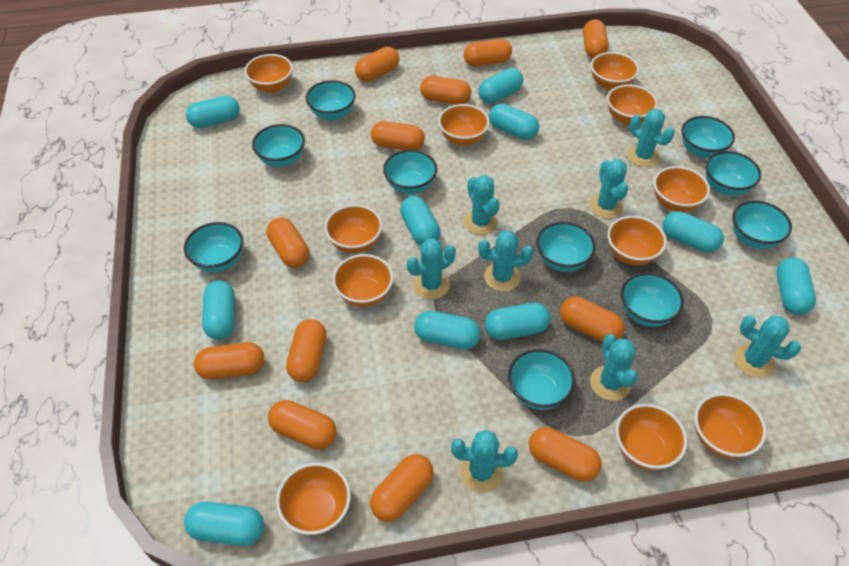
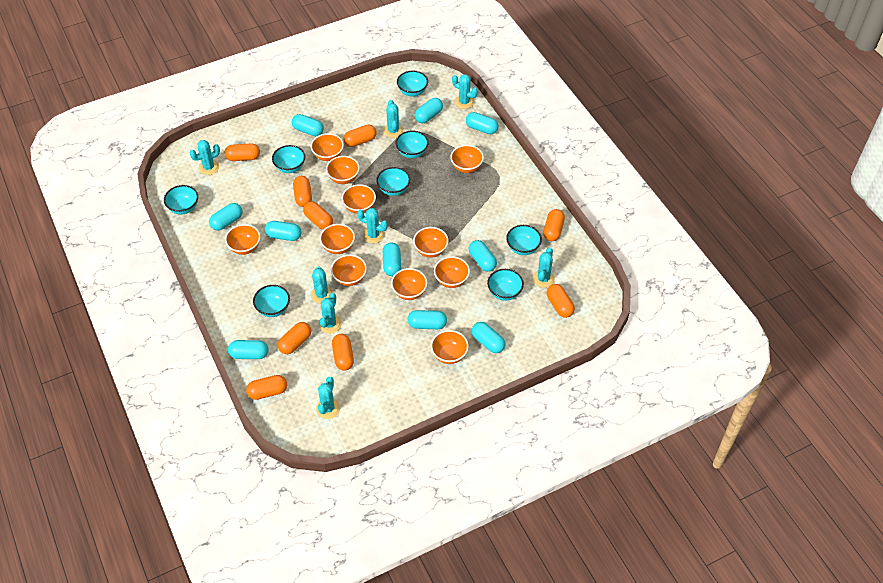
orange capsule: [194,342,264,380] [266,218,309,268] [268,400,337,449] [286,319,327,382] [355,47,399,82] [370,454,434,522] [371,121,425,150] [420,76,471,105] [464,39,512,66] [529,427,602,481] [560,297,624,342] [583,19,608,58] = 12 -> [224,143,260,161] [246,375,287,400] [278,322,311,354] [293,176,312,207] [303,202,333,230] [332,334,354,371] [343,124,377,147] [543,209,565,241] [547,284,575,318] = 9
turquoise bowl: [184,222,244,272] [252,124,305,167] [306,80,356,121] [383,150,437,194] [508,349,575,410] [536,222,596,272] [621,272,684,327] [682,116,735,158] [705,151,761,196] [732,200,792,249] = 10 -> [164,185,198,214] [253,285,290,317] [272,145,305,173] [376,167,410,196] [396,131,429,158] [397,70,428,97] [487,269,524,301] [506,225,542,255] = 8

